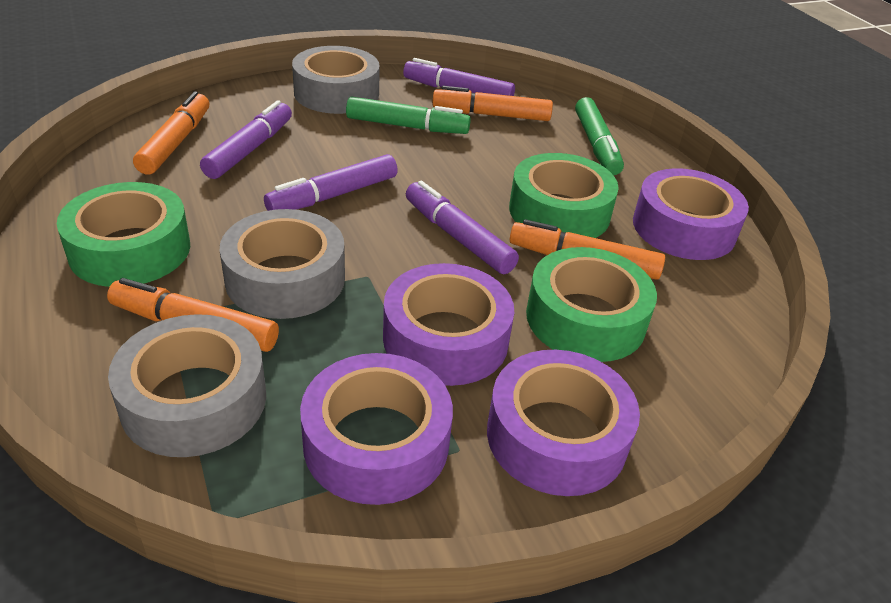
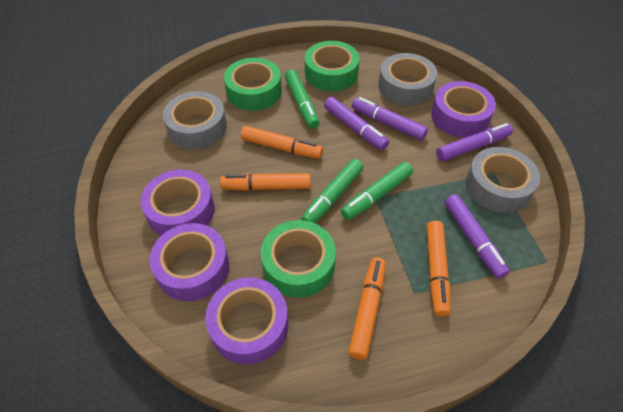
green marker: [346,97,471,134] [575,97,624,175] = 2 -> [285,69,320,129] [301,159,363,223] [341,162,413,220] = 3

